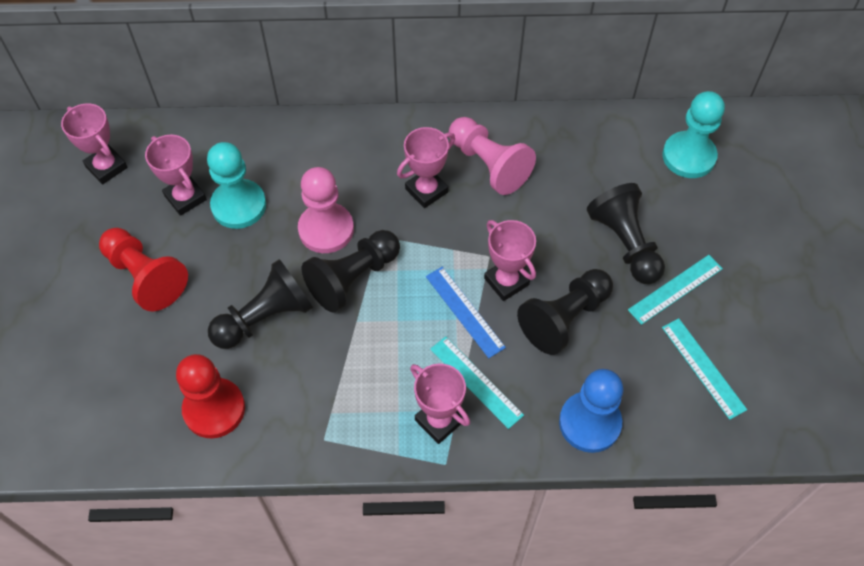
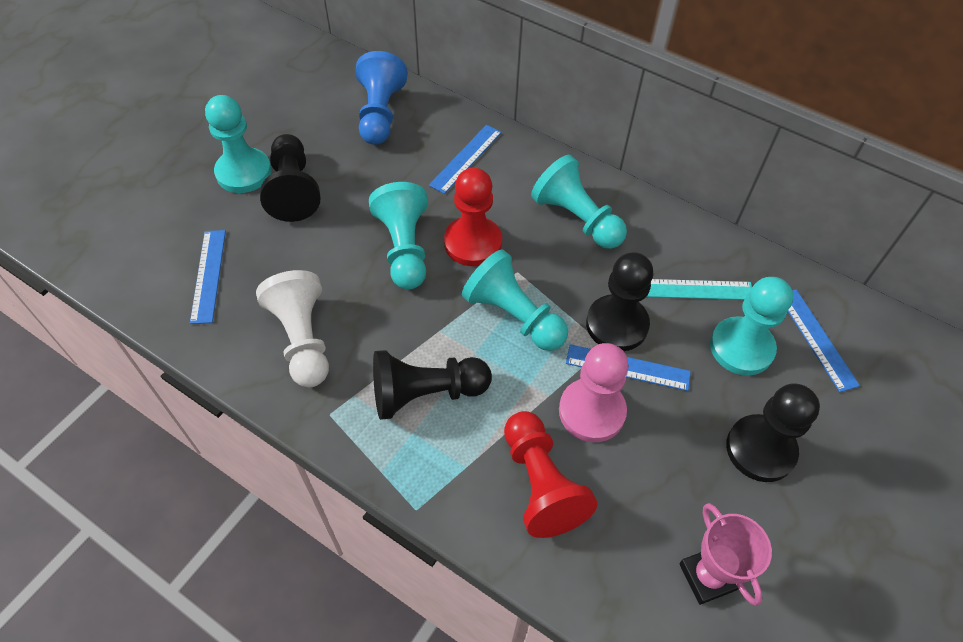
blue ruler: [426,267,506,358] = 1 -> [190,230,226,324] [429,125,502,194] [566,344,691,391] [787,289,860,392] = 4
pink pawn: [298,167,354,253] [449,117,536,195] = 2 -> [559,343,629,442] = 1
pink trophy: [61,103,128,184] [145,135,207,216] [397,127,455,208] [410,364,470,444] [484,220,536,301] = 5 -> [679,503,772,606] = 1
turquoise pawn: [207,142,266,229] [662,91,725,178] = 2 -> [205,95,272,193] [369,182,428,289] [462,249,568,351] [531,155,627,249] [710,277,793,376] = 5
turquoise ruler: [430,336,524,429] [628,255,723,325] [662,318,747,420] = 3 -> [647,279,752,300] = 1
white pawn: none = 0 -> [256,270,329,387] = 1

